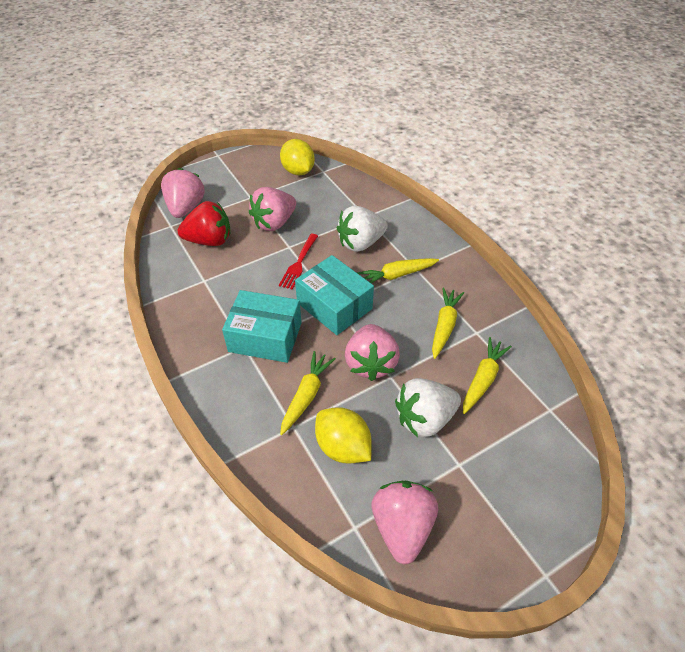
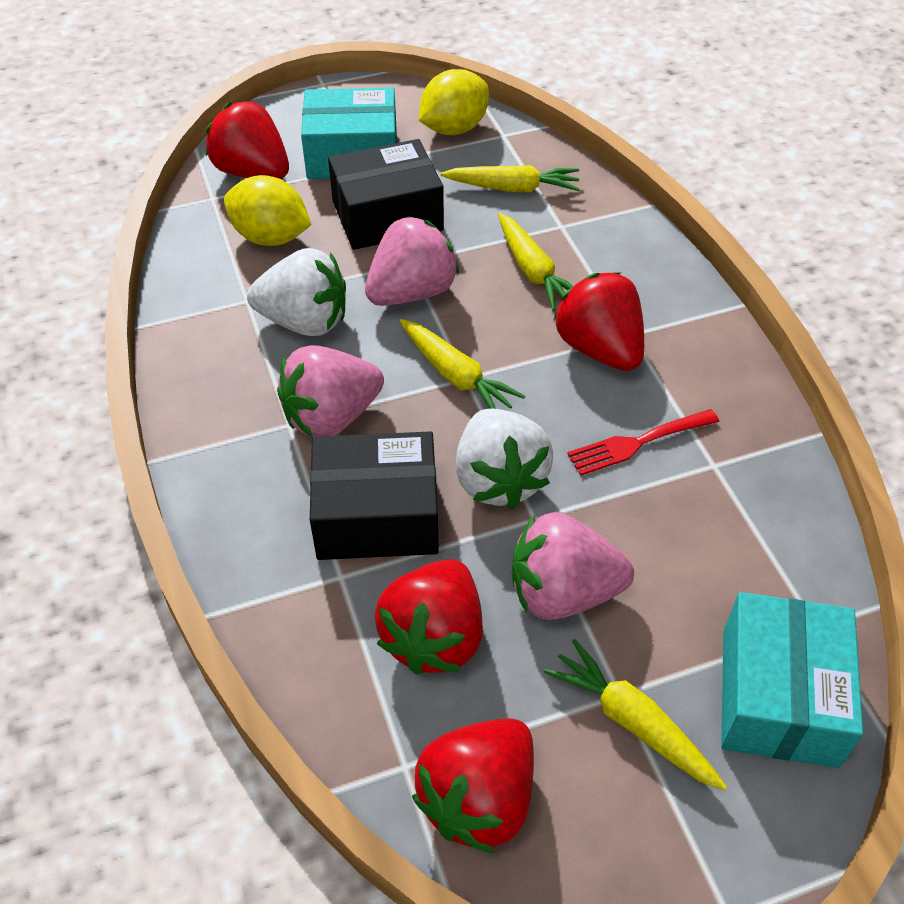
black box: none = 0 -> [310,431,439,560] [328,139,444,250] = 2
pink strawberry: [161,168,205,218] [249,187,296,231] [345,324,400,381] [372,481,438,565] = 4 -> [277,345,384,437] [365,216,459,306] [512,512,634,620] = 3
red strawberry: [178,201,230,246] = 1 -> [206,101,289,179] [375,559,483,675] [412,718,534,853] [554,273,644,371] = 4

